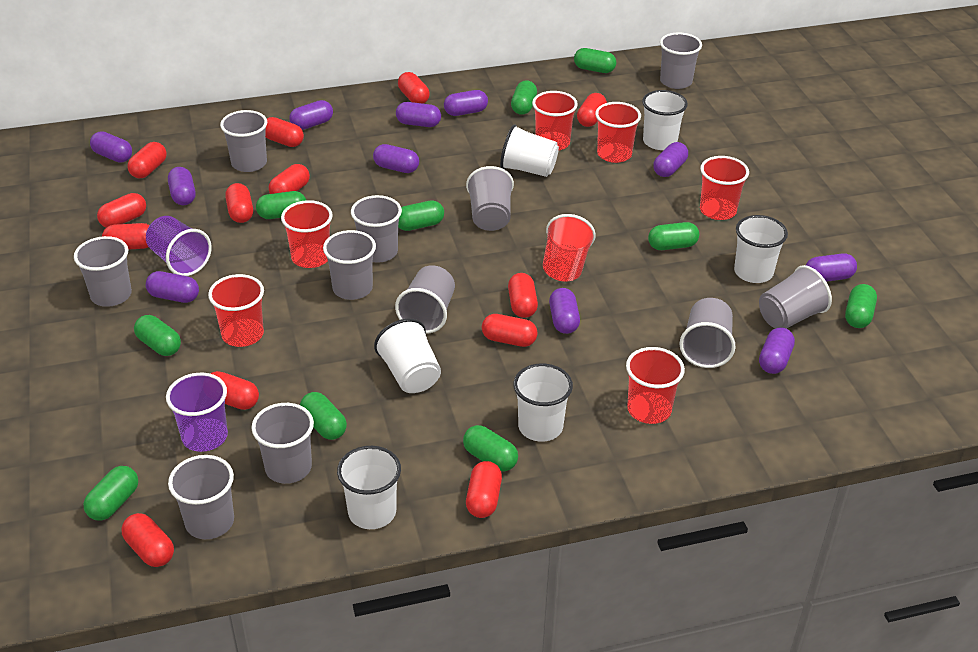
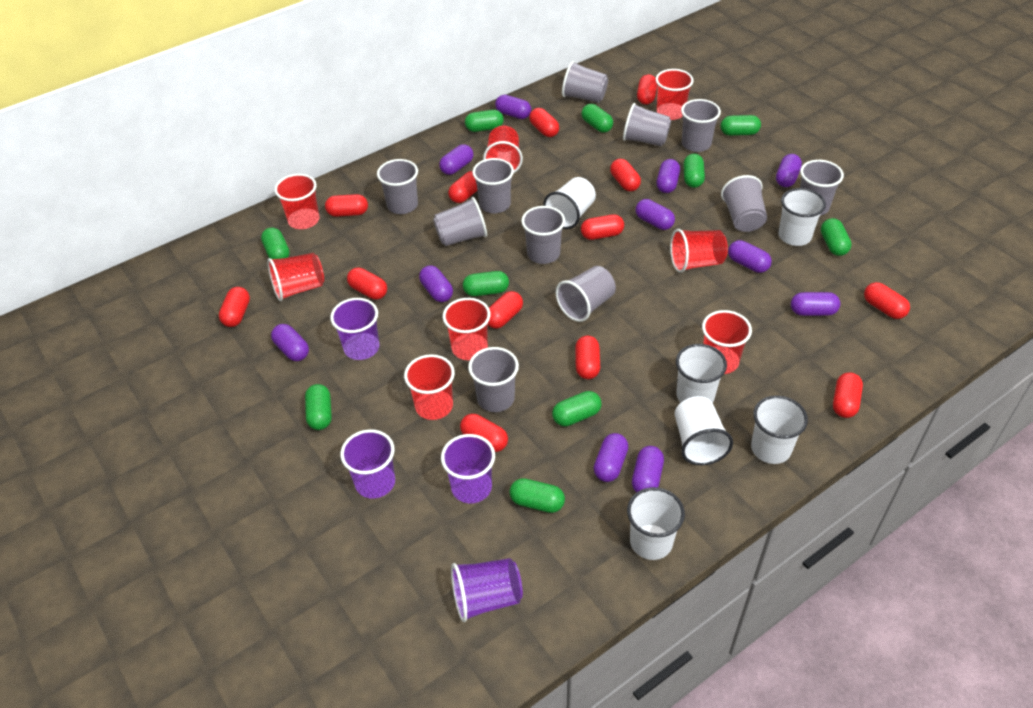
purple cup: [146,216,212,276] [166,373,228,452] = 2 -> [330,298,380,360] [340,429,395,499] [441,434,495,503] [451,558,523,622] = 4
red cup: [208,274,264,347] [281,200,333,268] [532,91,578,150] [543,214,596,282] [595,102,641,163] [626,347,685,424] [700,156,749,220] = 7 -> [267,253,324,301] [274,174,319,229] [404,354,455,420] [443,298,490,360] [483,126,523,173] [656,69,694,120] [670,229,728,273] [702,310,752,374] = 8

